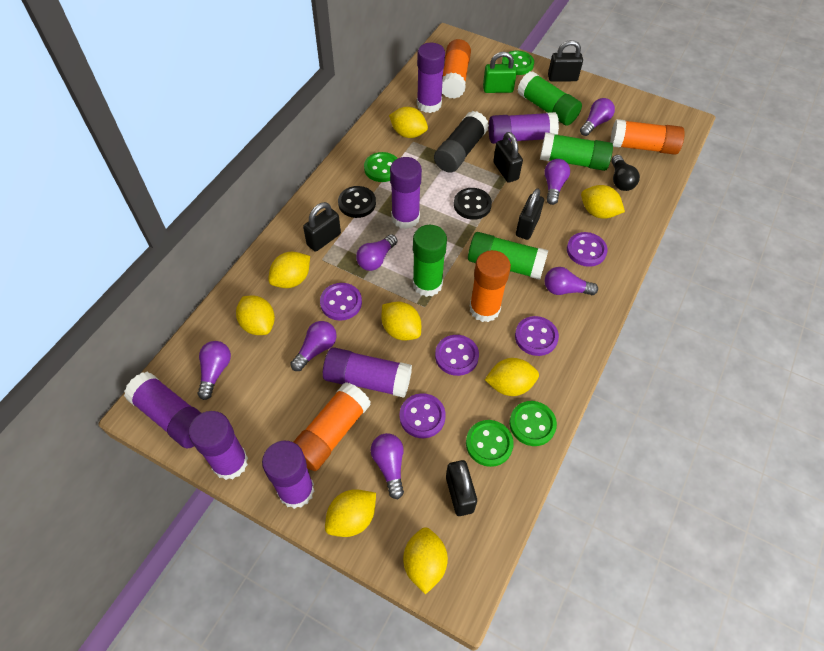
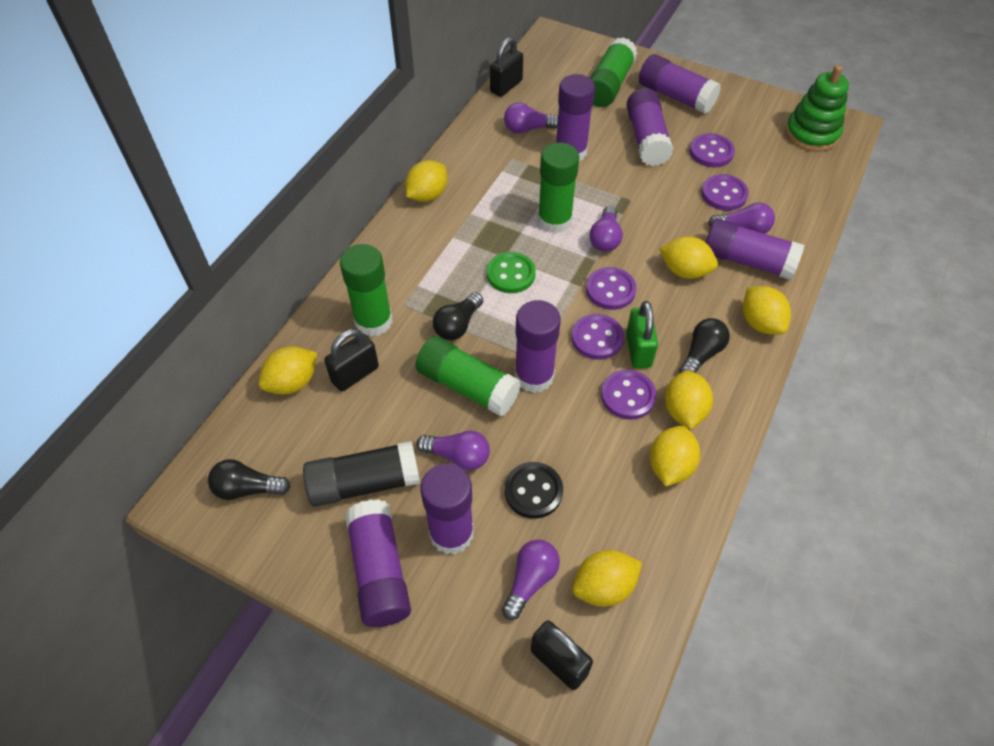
black button: [338,186,376,218] [454,188,492,220] = 2 -> [505,462,563,519] = 1
black light bulb: [611,155,640,191] = 1 -> [208,459,290,500] [433,292,483,340] [679,318,730,373] = 3
black padlock: [303,202,341,252] [446,460,477,516] [493,132,523,183] [516,188,544,240] [548,40,583,81] = 5 -> [324,329,379,391] [490,37,523,97] [531,620,593,690] = 3
green button: [364,152,398,182] [466,420,514,467] [502,51,534,75] [509,401,557,446] = 4 -> [487,252,536,293] = 1
green stacking toy: none = 0 -> [785,65,849,152] = 1
orange glue stick: [293,382,371,471] [442,39,471,99] [470,250,511,322] [610,119,685,155] = 4 -> none = 0
purple light bulb: [197,341,231,400] [290,321,337,371] [356,234,397,271] [370,433,404,499] [544,159,570,205] [545,267,598,295] [580,98,615,136] = 7 -> [417,431,490,470] [502,540,560,620] [504,102,558,133] [589,206,623,252] [708,203,775,234] = 5
yellow lemon: [236,296,275,335] [268,252,310,288] [325,489,376,537] [381,302,421,340] [389,107,428,138] [403,527,448,595] [485,358,539,396] [581,185,625,219] = 8 -> [258,346,317,395] [405,160,447,202] [572,550,642,607] [650,426,700,486] [659,236,718,279] [665,370,713,429] [743,286,791,334] = 7

